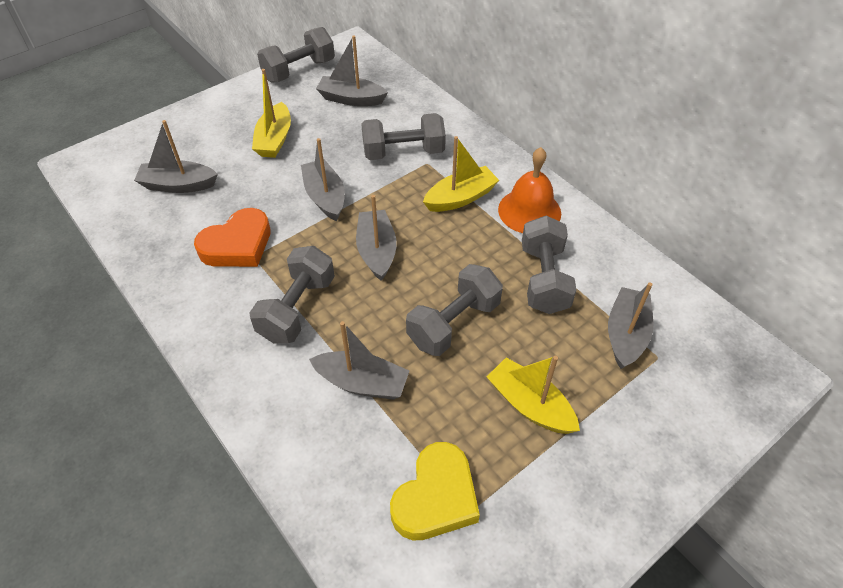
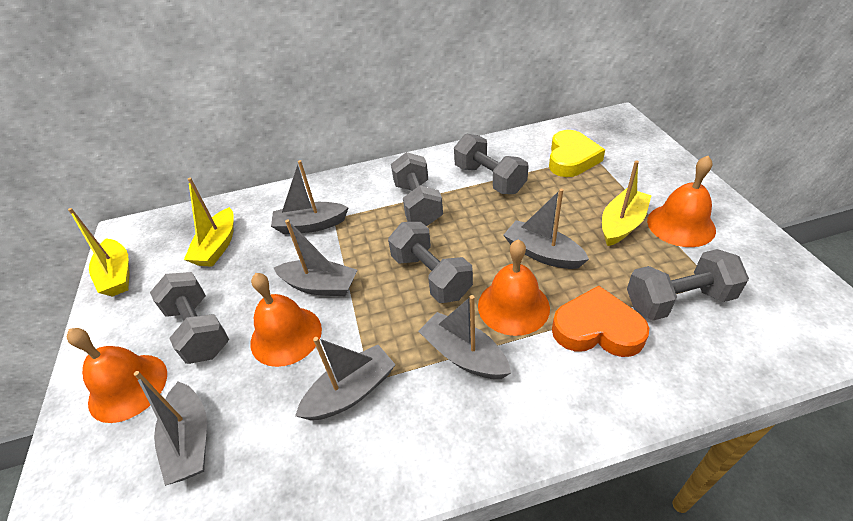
orange bell: [498,147,561,233] = 1 -> [67,328,167,423] [251,273,322,367] [478,239,550,336] [647,156,716,247] = 4

